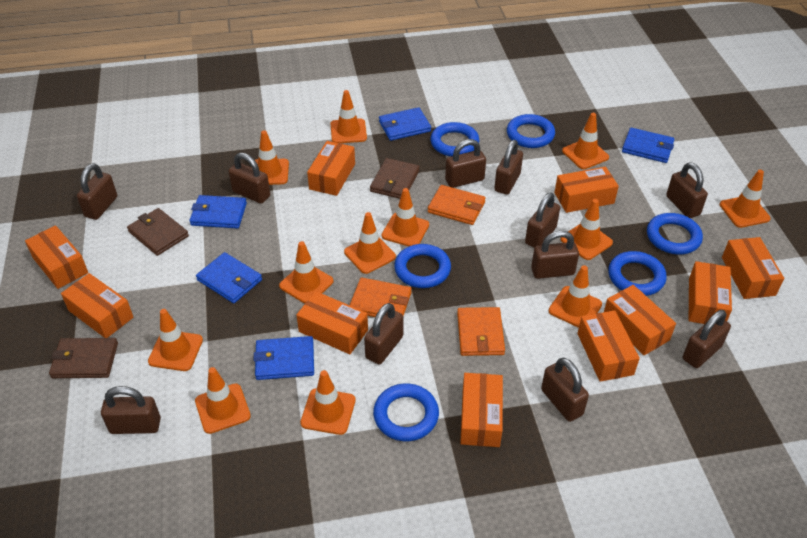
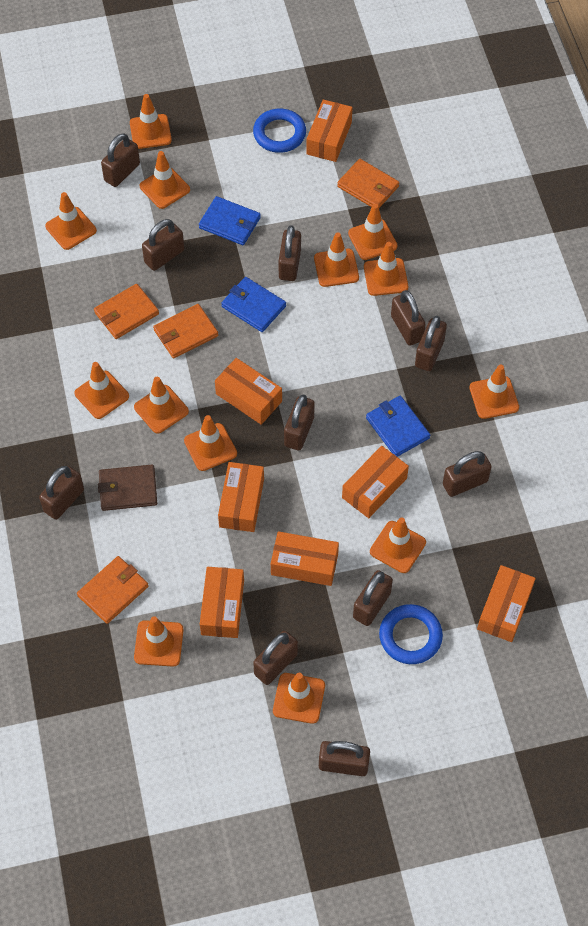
blue ring: [373,383,439,441] [394,244,451,288] [430,122,479,156] [507,114,555,148] [608,251,667,296] [647,213,703,254] = 6 -> [253,109,306,153] [379,604,443,664] = 2
blue wallet: [190,195,247,229] [196,252,262,303] [254,336,314,380] [379,107,431,141] [622,127,675,163] = 5 -> [199,196,261,245] [221,277,286,332] [366,396,430,457] = 3
brown wallet: [49,338,118,378] [127,208,189,256] [370,158,420,199] = 3 -> [98,465,157,511] = 1
orange box: [25,225,88,289] [61,273,134,338] [296,291,368,354] [307,141,355,196] [460,373,503,447] [554,167,619,213] [577,310,640,382] [604,285,676,355] [689,261,732,324] [722,237,784,299] = 10 -> [200,567,244,638] [215,358,282,425] [218,462,264,532] [271,531,339,586] [306,99,353,162] [342,446,409,518] [477,565,536,642] = 7
orange traffic cone: [148,309,203,371] [195,367,251,434] [255,130,289,185] [279,241,333,304] [300,370,355,435] [330,90,367,143] [344,212,396,274] [382,188,429,247] [549,265,602,328] [561,199,613,260] [562,113,609,169] [720,170,771,228] = 12 -> [45,192,97,250] [74,362,129,419] [130,94,172,149] [134,377,189,434] [134,616,183,667] [140,151,190,209] [184,415,237,471] [273,673,325,724] [314,232,359,287] [348,204,398,260] [364,242,408,296] [370,517,426,573] [469,365,519,419] = 13
orange wallet: [350,277,412,317] [428,185,486,225] [457,307,505,356] = 3 -> [77,556,149,624] [94,284,159,339] [153,304,218,359] [337,159,399,208] = 4

